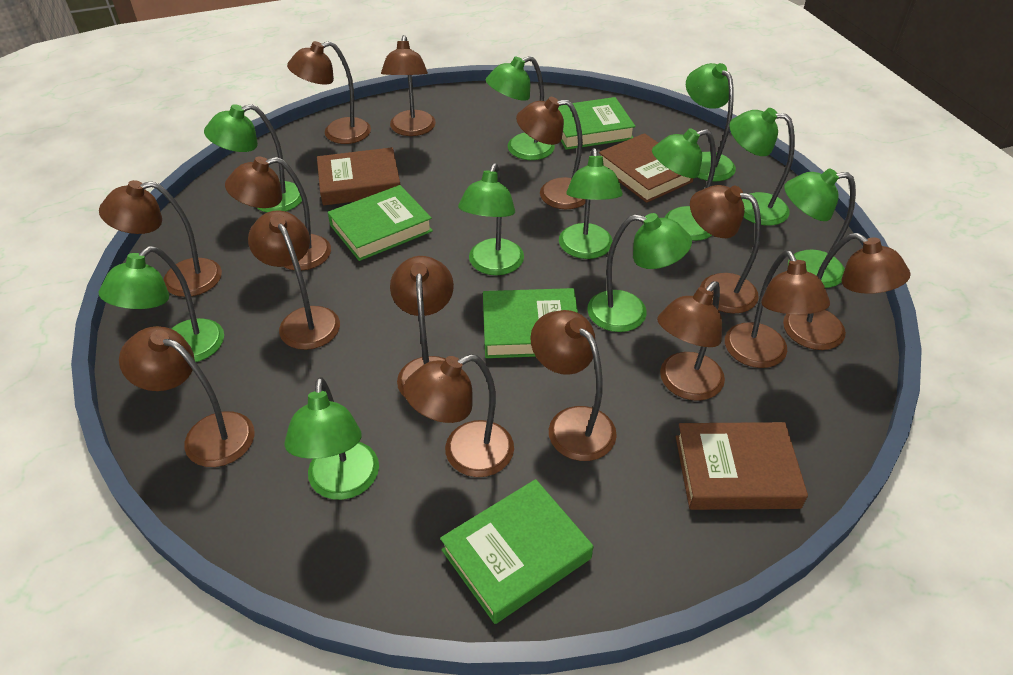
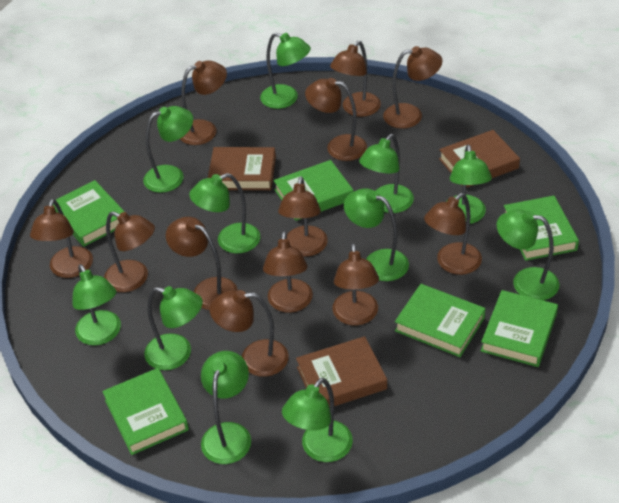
brown lamp: [99,180,222,297] [119,326,255,467] [225,156,331,271] [248,210,340,350] [287,41,371,144] [381,35,436,136] [390,256,454,398] [403,354,514,477] [516,97,586,209] [530,310,617,461] [657,281,725,401] [690,185,761,314] [725,250,830,368] [783,233,911,350] = 14 -> [30,199,93,278] [104,211,155,292] [166,217,238,310] [180,60,227,145] [209,290,289,377] [263,231,313,313] [278,177,328,257] [305,78,367,161] [330,41,381,117] [332,243,379,325] [383,46,442,128] [424,193,482,275] = 12
green book: [328,185,433,261] [440,479,593,624] [483,288,578,358] [558,97,636,150] = 4 -> [53,180,125,247] [102,368,189,455] [274,160,353,221] [395,284,486,357] [481,290,558,367] [504,196,579,261] = 6

